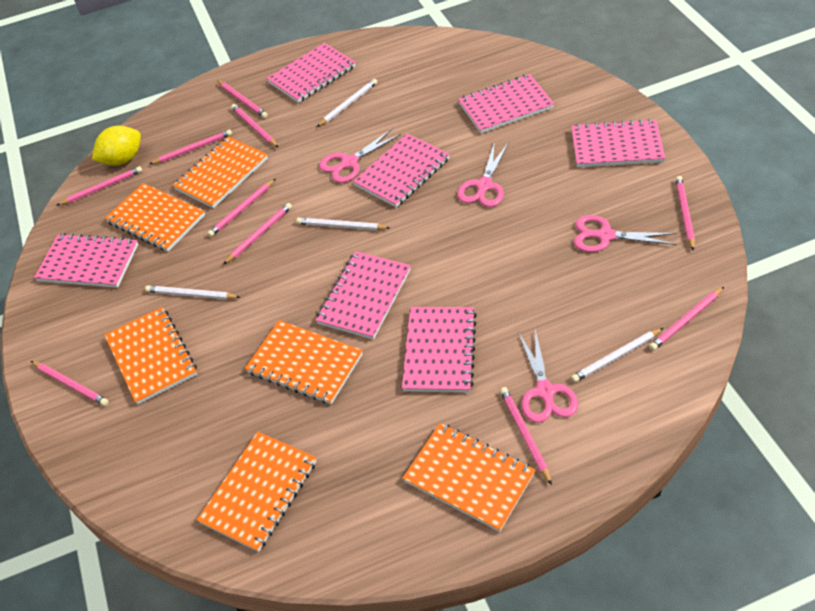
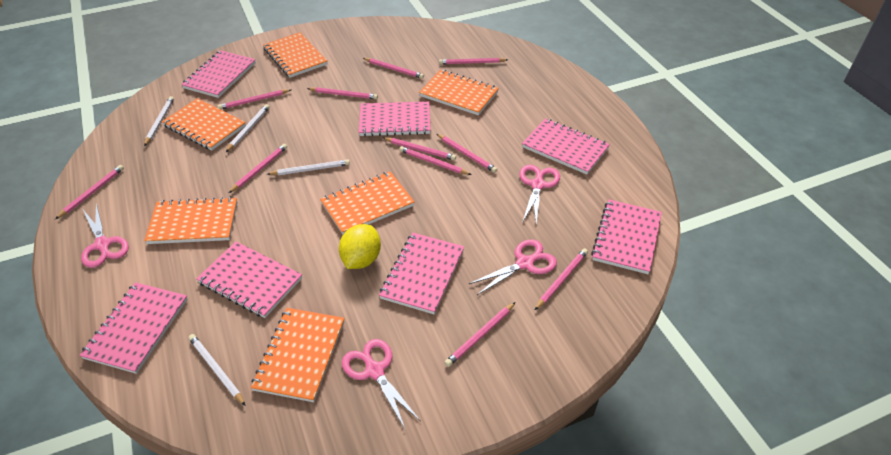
pink pencil: [31,361,109,406] [56,166,142,206] [149,130,232,164] [207,179,275,237] [217,80,268,118] [223,203,292,264] [231,104,278,147] [500,387,552,485] [649,287,724,351] [676,176,695,251] = 10 -> [55,165,124,219] [218,89,291,110] [229,144,287,193] [307,87,378,99] [363,58,424,79] [383,137,456,160] [399,146,472,175] [437,134,497,173] [439,58,508,64] [444,302,515,367] [535,248,588,310] = 11

